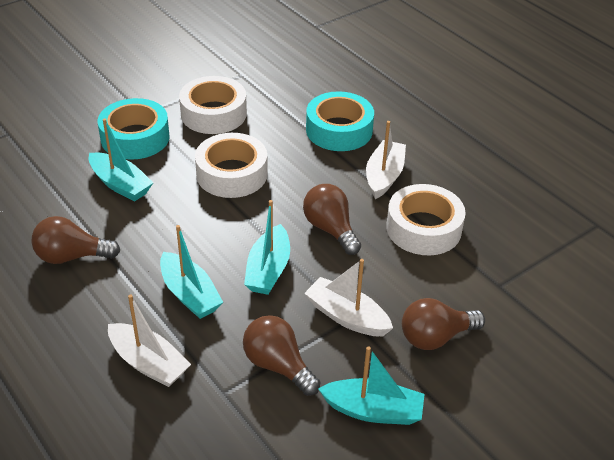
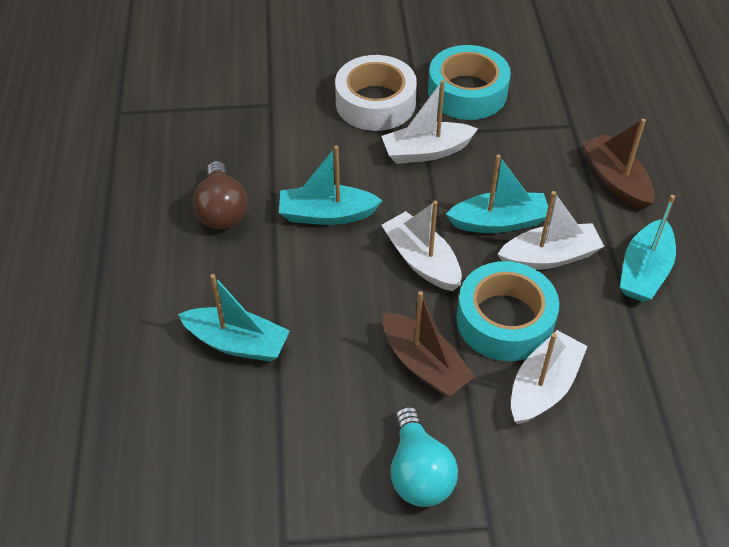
brown boat: none = 0 -> [383,291,475,397] [582,119,655,210] = 2
brown light bulb: [31,216,120,264] [243,315,320,396] [303,184,361,255] [402,298,485,350] = 4 -> [193,161,248,229] = 1
turquoise light bulb: none = 0 -> [391,406,458,507] = 1
white boat: [108,294,191,387] [304,259,393,336] [366,121,406,199] = 3 -> [381,80,478,164] [382,201,462,291] [498,191,605,270] [511,330,588,425] = 4
white tape: [179,76,247,134] [195,133,268,198] [386,184,466,255] = 3 -> [335,55,417,131] = 1

